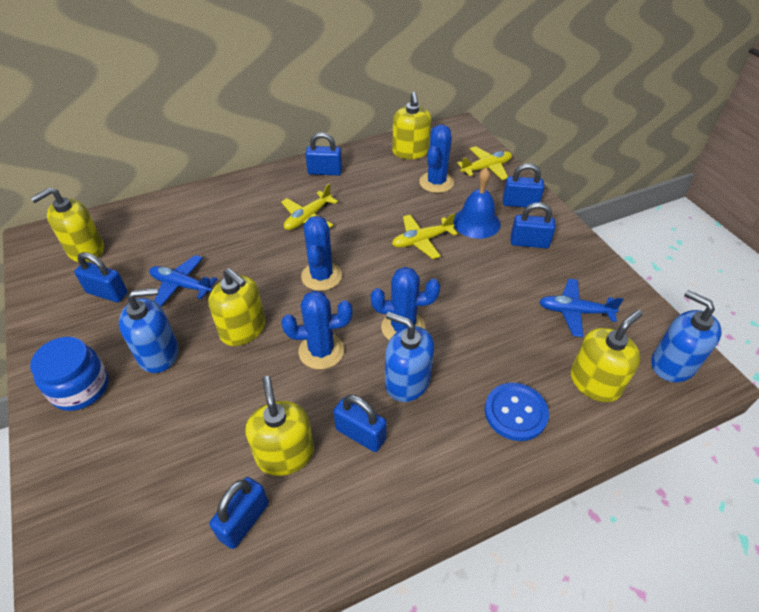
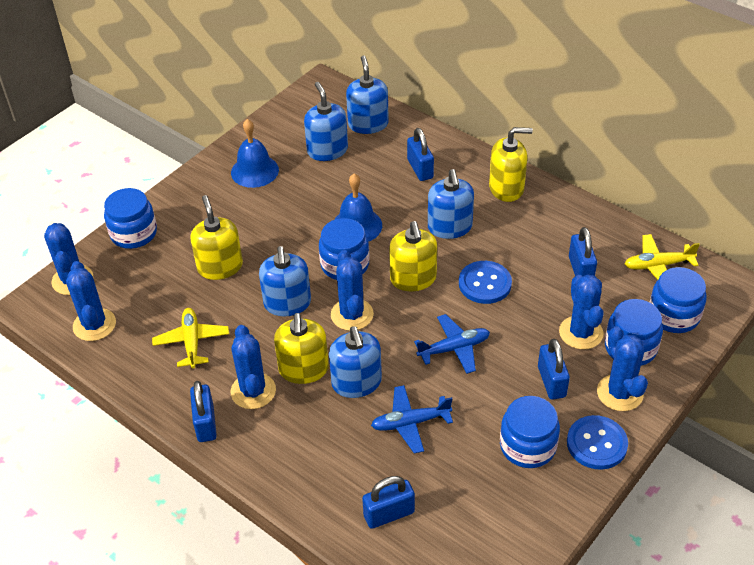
blue bell: [453,168,501,239] = 1 -> [231,119,279,188] [334,173,382,241] = 2
blue button: [485,383,549,441] = 1 -> [459,261,512,304] [567,415,628,470] = 2
blue cactus: [281,291,353,369] [301,216,342,291] [371,267,440,340] [419,125,454,193] = 4 -> [44,223,93,295] [66,261,116,341] [231,325,276,409] [331,250,374,331] [559,274,604,350] [597,326,648,411] = 6
blue jar: [30,337,109,411] = 1 -> [104,188,157,249] [319,218,369,280] [500,396,560,468] [605,299,663,366] [650,267,707,333] = 5
blue padlock: [74,252,128,302] [209,477,269,549] [305,132,342,175] [333,394,387,452] [503,163,544,207] [511,202,556,248] = 6 -> [190,381,217,442] [362,476,415,529] [407,128,434,181] [538,339,570,400] [569,227,597,277] = 5
blue soap dispenser: [119,288,179,373] [385,312,434,402] [651,290,721,382] = 3 -> [259,246,311,316] [304,82,348,161] [329,326,382,398] [346,55,389,134] [428,169,474,239] = 5
yellow plane: [281,184,338,230] [392,213,458,259] [457,146,512,180] = 3 -> [152,308,229,368] [625,234,700,280] = 2
yellow soap dispenser: [31,188,104,262] [209,268,265,346] [246,376,314,476] [392,92,431,159] [571,310,643,402] = 5 -> [191,195,243,280] [274,313,329,384] [389,221,437,291] [489,127,533,202] = 4

